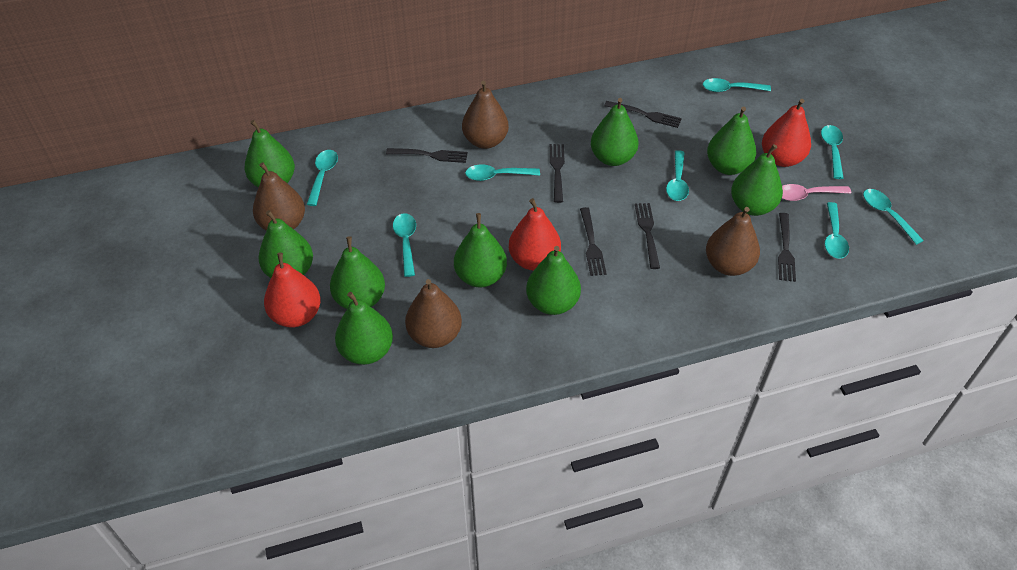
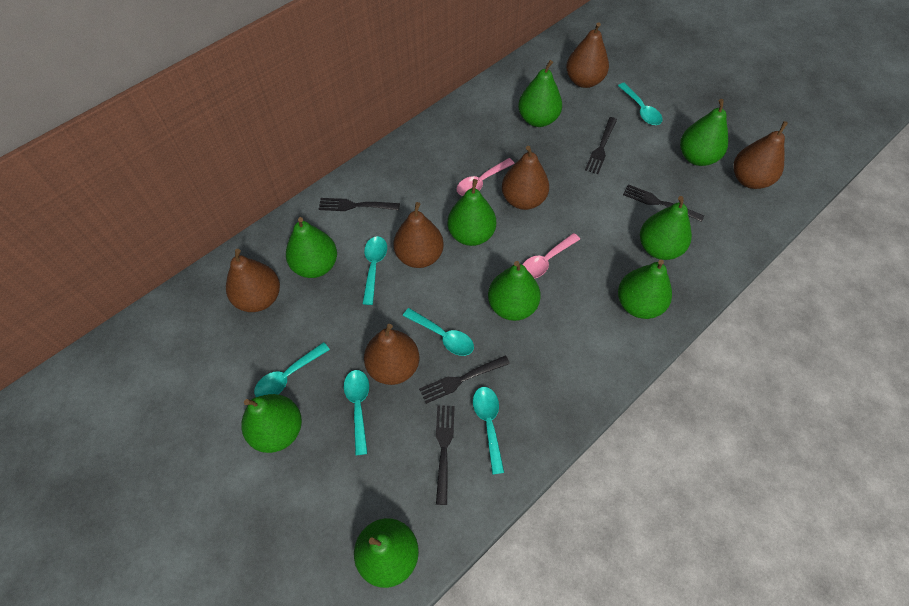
black fork: [386,148,468,163] [550,144,565,203] [580,207,607,276] [604,101,682,128] [635,203,660,269] [778,213,796,282] = 6 -> [319,198,400,211] [419,355,510,404] [436,405,455,505] [585,117,617,174] [623,184,704,222] = 5
brown pear: [253,162,305,231] [405,279,462,348] [462,81,509,149] [706,207,760,276] = 4 -> [226,249,280,312] [364,324,419,385] [393,202,444,268] [502,146,549,210] [566,22,609,88] [733,121,788,189] = 6
pink spoon: [782,184,851,201] = 1 -> [456,158,515,196] [523,233,580,279] = 2
red pear: [264,252,321,328] [509,198,561,271] [762,99,811,167] = 3 -> none = 0
turquoise spoon: [306,150,338,206] [393,213,416,277] [465,164,540,181] [666,150,689,201] [703,78,771,92] [821,125,844,179] [825,202,849,259] [863,189,924,245] = 8 -> [254,342,330,397] [344,370,369,455] [362,236,387,305] [403,308,474,356] [473,387,504,475] [618,83,662,125] = 6

